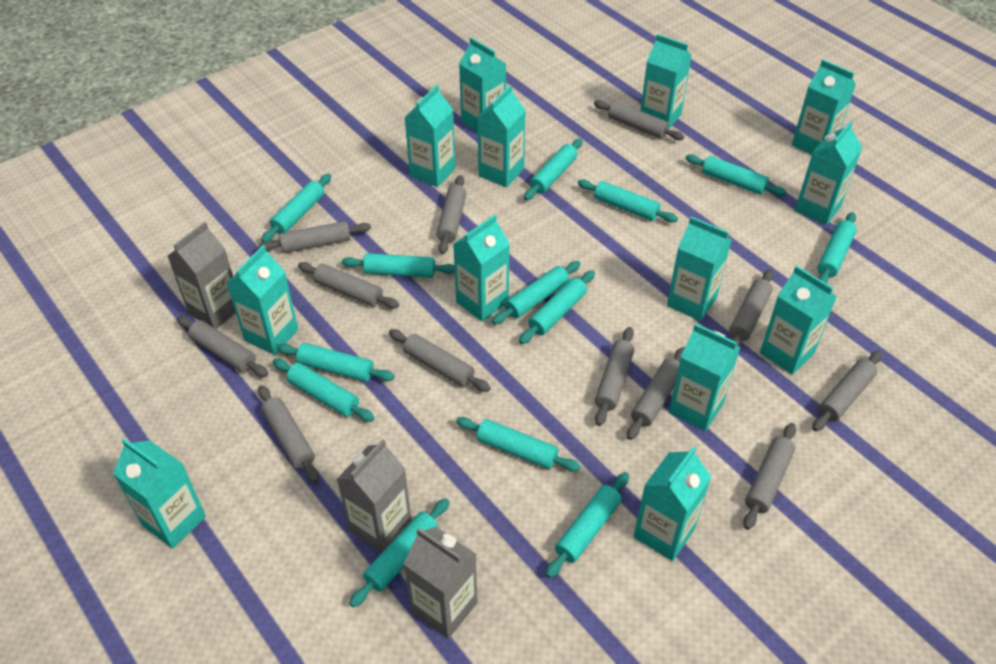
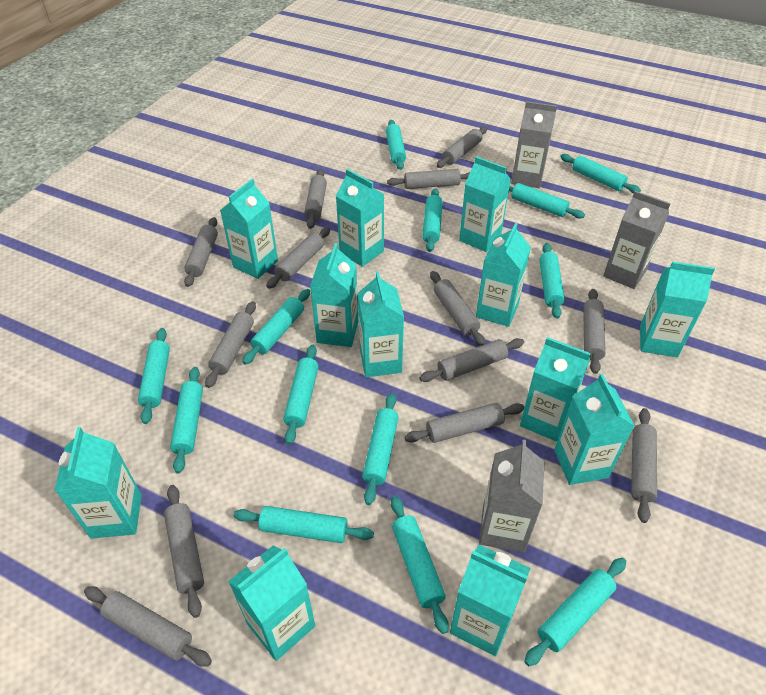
grey rolling pin: [177,316,268,377] [258,221,371,253] [258,385,319,483] [298,262,399,308] [389,329,491,392] [437,175,466,254] [594,100,684,140] [595,327,635,426] [627,347,685,440] [729,269,774,347] [743,423,796,530] [812,351,882,431] = 12 -> [84,587,212,667] [164,485,204,618] [184,217,218,287] [205,301,256,388] [266,227,330,289] [304,169,327,229] [387,169,470,189] [405,403,524,443] [419,338,524,382] [430,271,485,346] [437,127,487,168] [583,289,606,374] [631,408,657,523] = 13
turquoise carton: [113,439,206,549] [227,245,298,355] [404,85,456,187] [453,215,510,322] [459,37,506,133] [477,85,526,188] [634,446,711,561] [640,34,692,129] [667,216,731,321] [669,323,740,431] [760,266,837,375] [792,59,856,155] [795,121,862,225] = 13 -> [54,427,142,539] [220,179,278,279] [228,545,315,661] [310,243,358,347] [336,169,384,267] [358,271,404,377] [450,545,531,656] [459,156,511,252] [476,223,531,327] [520,337,591,442] [554,374,635,485] [640,261,715,358] = 12

